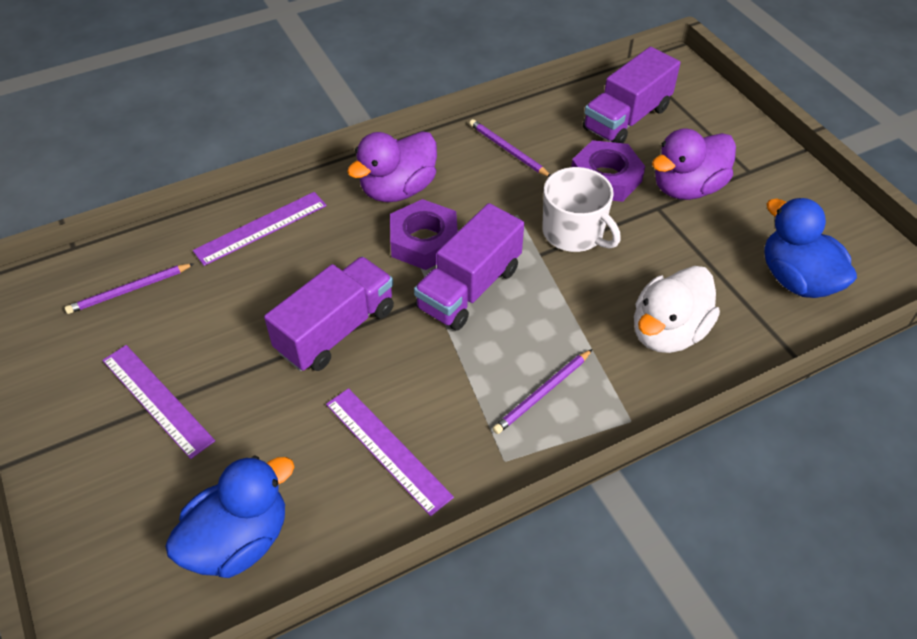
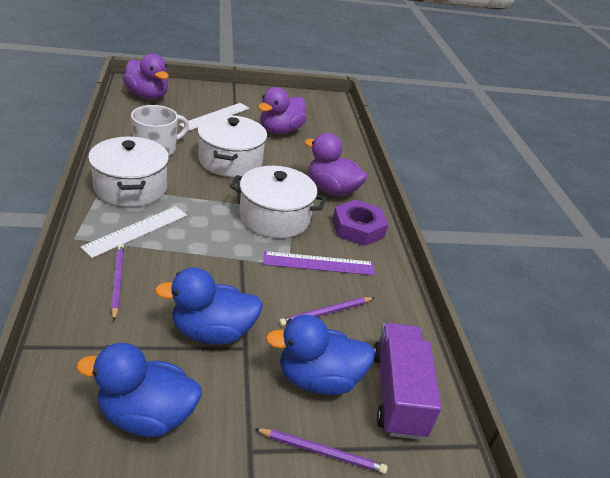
blue duck: [165,455,294,578] [764,198,857,298] = 2 -> [76,343,202,437] [155,267,263,344] [266,315,375,395] = 3
purple duck: [347,131,437,202] [652,128,736,200] = 2 -> [123,54,169,100] [258,87,307,134] [305,133,368,196] = 3
purple nut: [390,199,458,270] [571,140,645,202] = 2 -> [332,200,388,246] = 1
purple ruler: [102,345,215,459] [193,192,327,266] [326,388,454,516] = 3 -> [263,251,375,276] = 1
purple truck: [264,257,394,371] [414,203,524,331] [583,47,680,143] = 3 -> [373,323,442,440] = 1
white duck: [634,266,720,353] = 1 -> none = 0
white pot: none = 0 -> [88,137,169,207] [197,115,267,177] [230,166,326,238] = 3
white ruler: none = 0 -> [80,206,187,258] [179,103,250,131] = 2

